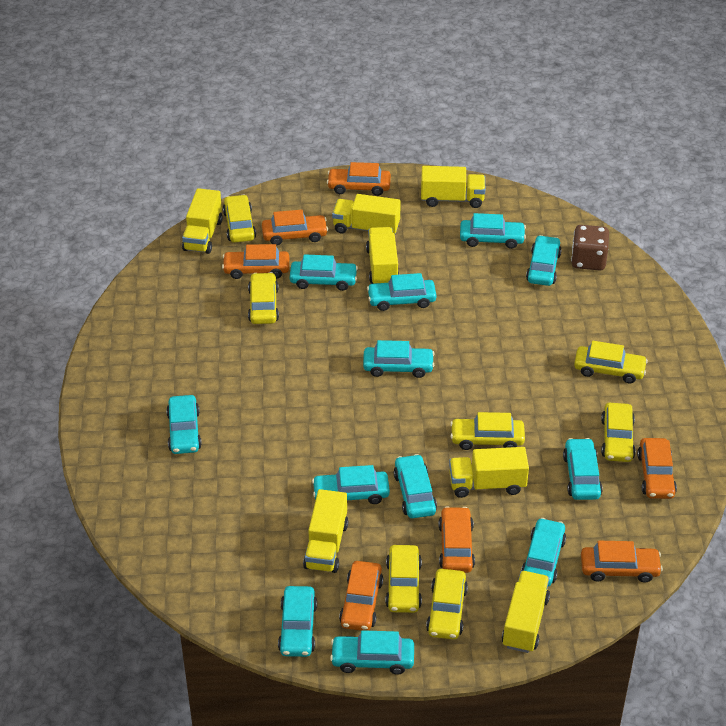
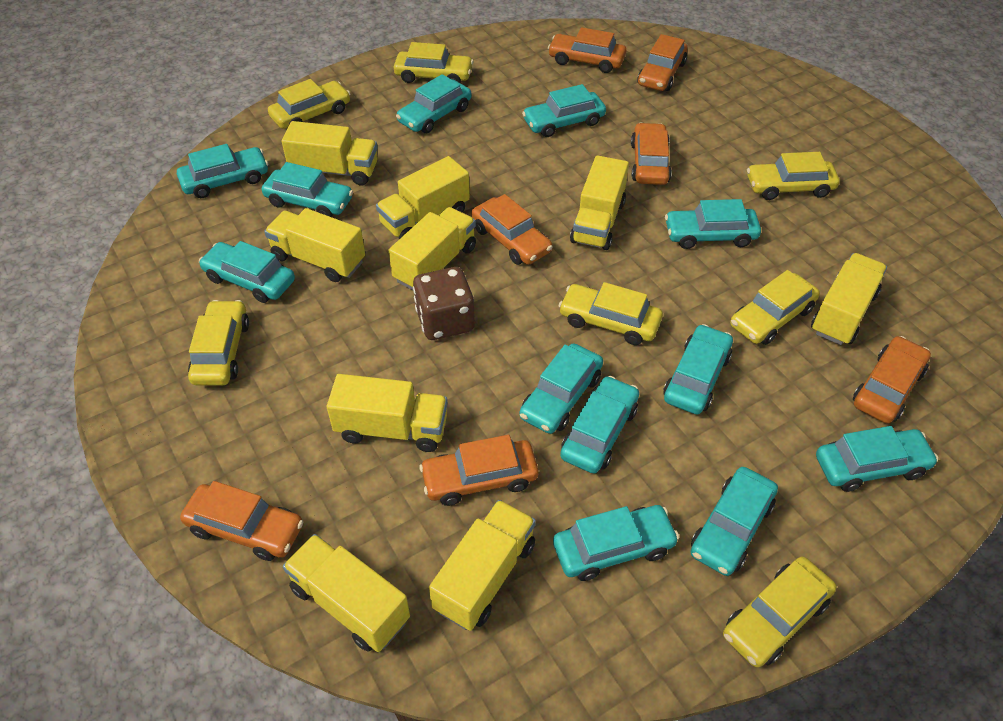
yellow truck: [182,188,223,254] [303,489,348,573] [332,194,401,235] [366,227,399,284] [421,166,485,208] [449,447,529,498] [502,571,550,653] = 7 -> [264,208,365,282] [282,121,378,186] [283,534,410,652] [327,374,448,452] [376,156,470,239] [389,207,476,290] [429,500,536,631] [570,155,629,250] [811,253,887,345] = 9

